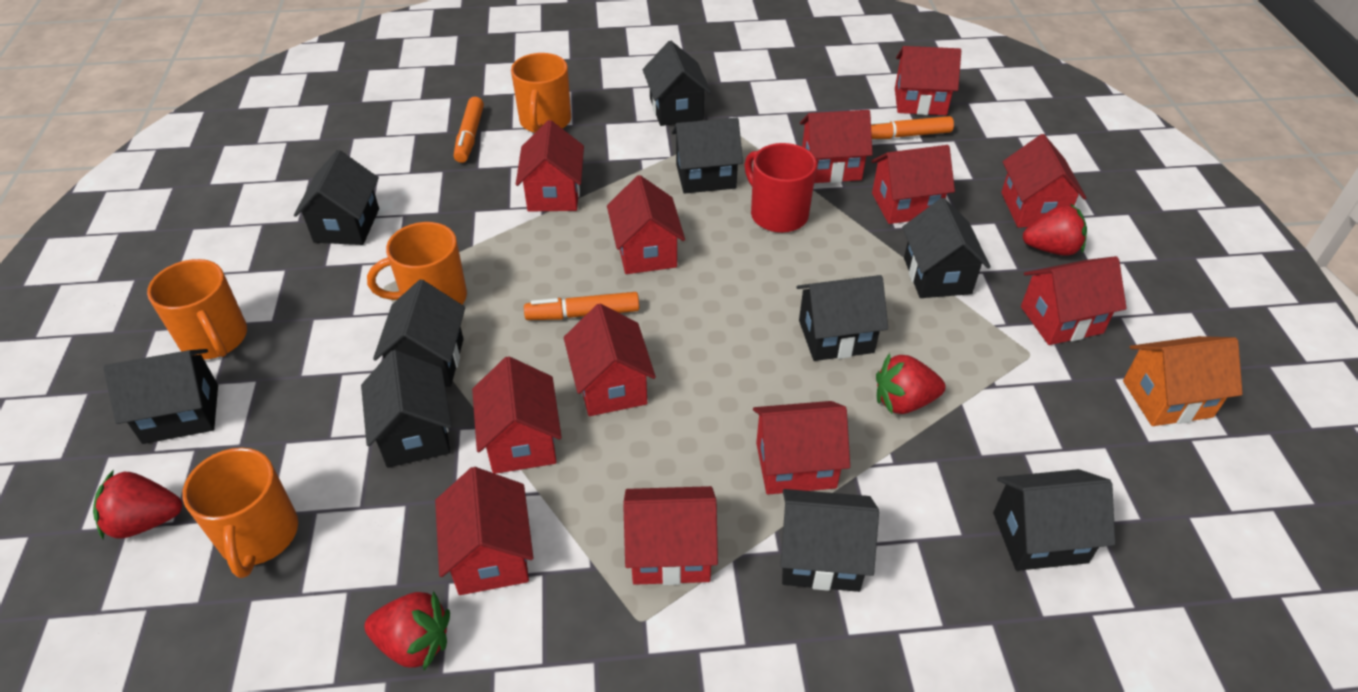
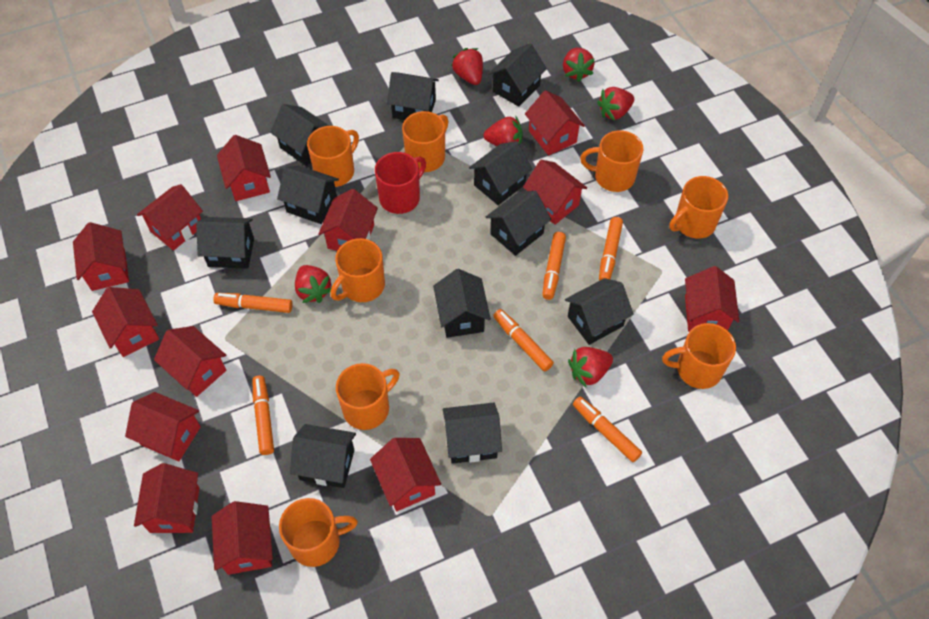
black house: [103,349,218,444] [294,150,379,245] [361,350,452,468] [373,280,465,387] [643,41,711,126] [672,118,743,194] [780,489,879,592] [797,275,888,361] [902,198,990,298] [993,469,1115,571] = 10 -> [196,217,254,269] [270,104,329,166] [277,165,339,224] [290,424,356,488] [387,72,439,120] [433,269,491,338] [443,403,502,464] [469,141,532,205] [486,191,551,256] [488,43,547,107] [565,278,633,345] = 11
orange house: [1123,336,1243,426] = 1 -> none = 0
orange marker: [454,97,484,163] [524,292,639,320] [871,116,954,139] = 3 -> [213,293,293,313] [252,375,274,455] [493,309,554,371] [542,232,566,300] [573,397,642,462] [599,217,623,281] = 6
orange mug: [147,259,247,359] [182,448,298,578] [367,222,467,304] [511,53,571,133] = 4 -> [279,498,358,567] [307,126,359,187] [330,238,385,302] [336,363,400,430] [402,111,449,172] [580,130,643,192] [662,323,736,389] [669,176,728,239] = 8
red house: [435,467,533,595] [472,356,562,474] [516,120,584,211] [564,303,656,416] [607,175,685,274] [623,486,718,585] [753,401,850,494] [800,110,873,183] [871,145,955,224] [895,46,961,115] [1001,134,1086,228] [1021,256,1127,345] = 12 -> [73,222,129,291] [92,287,159,357] [125,392,201,461] [134,463,199,533] [137,184,203,251] [154,326,226,397] [212,501,273,575] [217,135,271,201] [318,189,378,251] [370,438,441,511] [523,160,587,225] [525,90,585,156] [685,266,739,332] = 13
red strawberry: [93,470,182,539] [364,591,450,670] [876,353,946,414] [1023,203,1087,256] = 4 -> [295,265,331,303] [451,48,483,85] [484,117,523,146] [563,48,595,82] [568,347,613,387] [597,87,634,121] = 6

